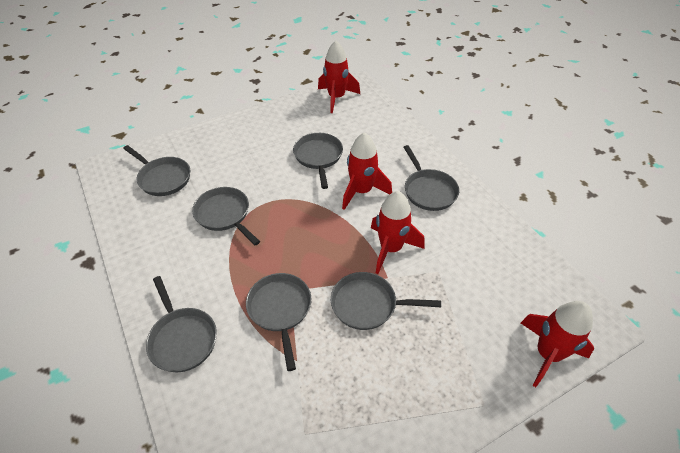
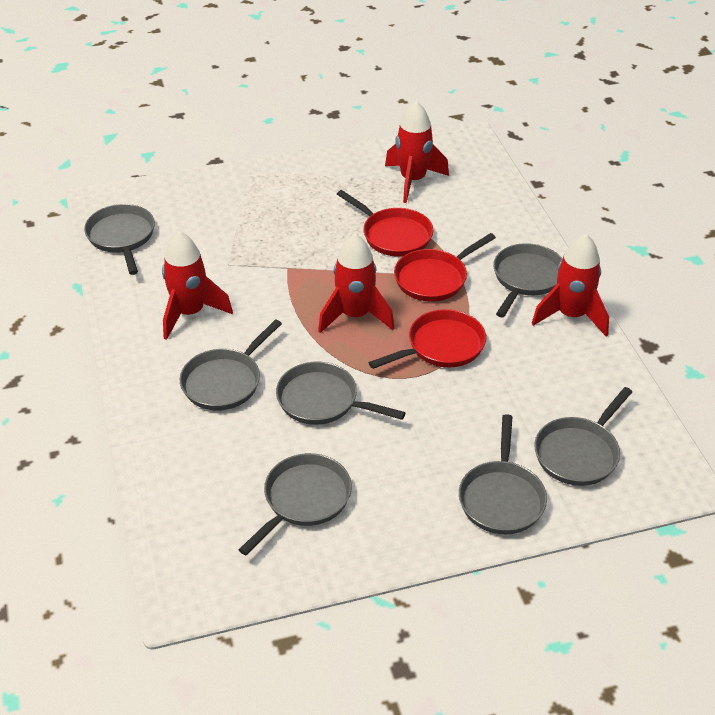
red pan: none = 0 -> [337,190,433,257] [368,309,486,369] [394,233,496,302] = 3

